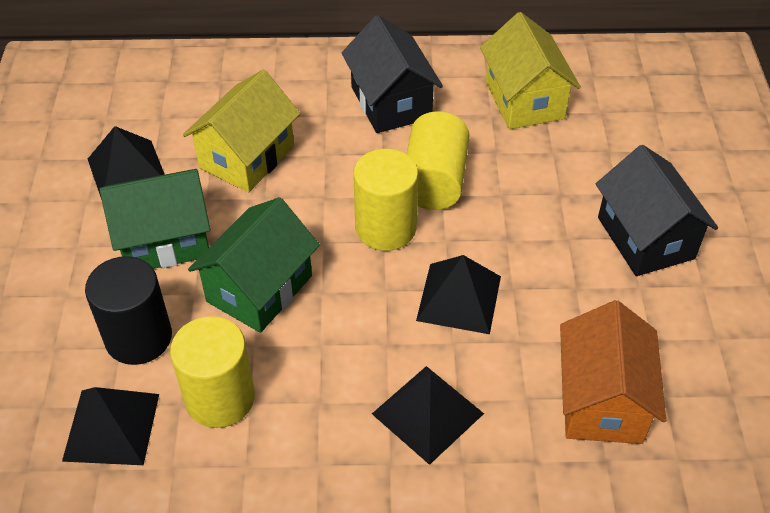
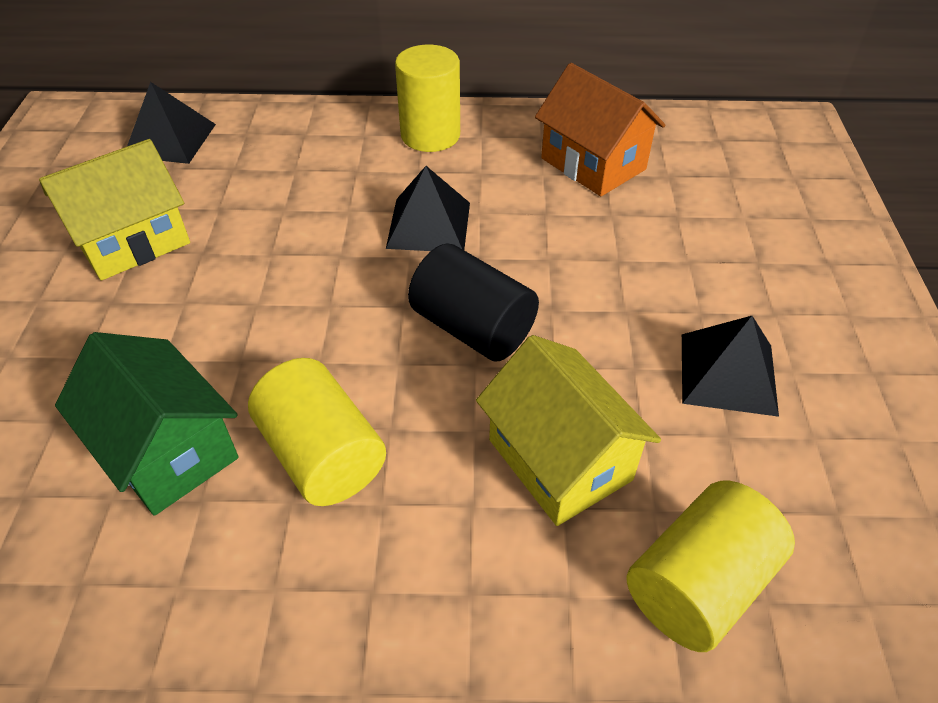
black house: [342,15,443,133] [596,145,718,276] = 2 -> none = 0
black pyramid: [62,387,159,465] [88,126,165,200] [372,366,484,465] [416,255,501,334] = 4 -> [127,82,216,164] [386,166,470,251] [682,316,779,417] = 3
green house: [100,169,210,269] [188,197,320,333] = 2 -> [55,332,239,516] = 1

